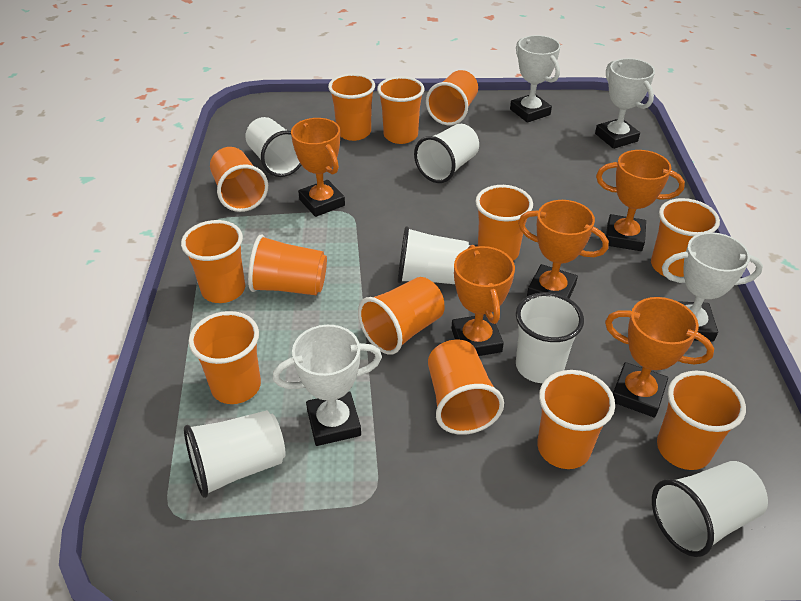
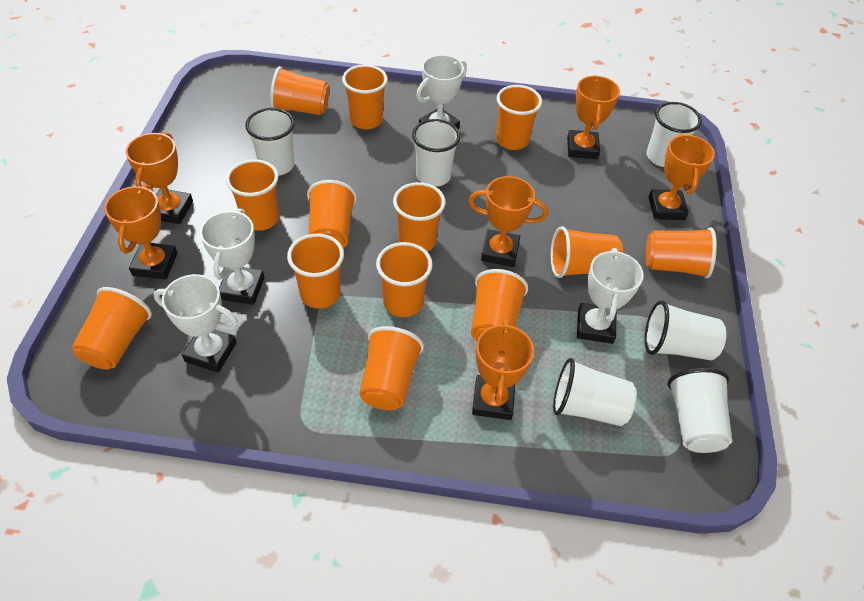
orange trophy: [291,118,345,217] [451,245,515,356] [518,200,609,298] [596,150,685,251] [605,297,714,417] = 5 -> [104,184,178,280] [125,132,193,224] [469,176,548,267] [472,319,534,420] [567,75,620,159] [648,133,715,220] = 6

